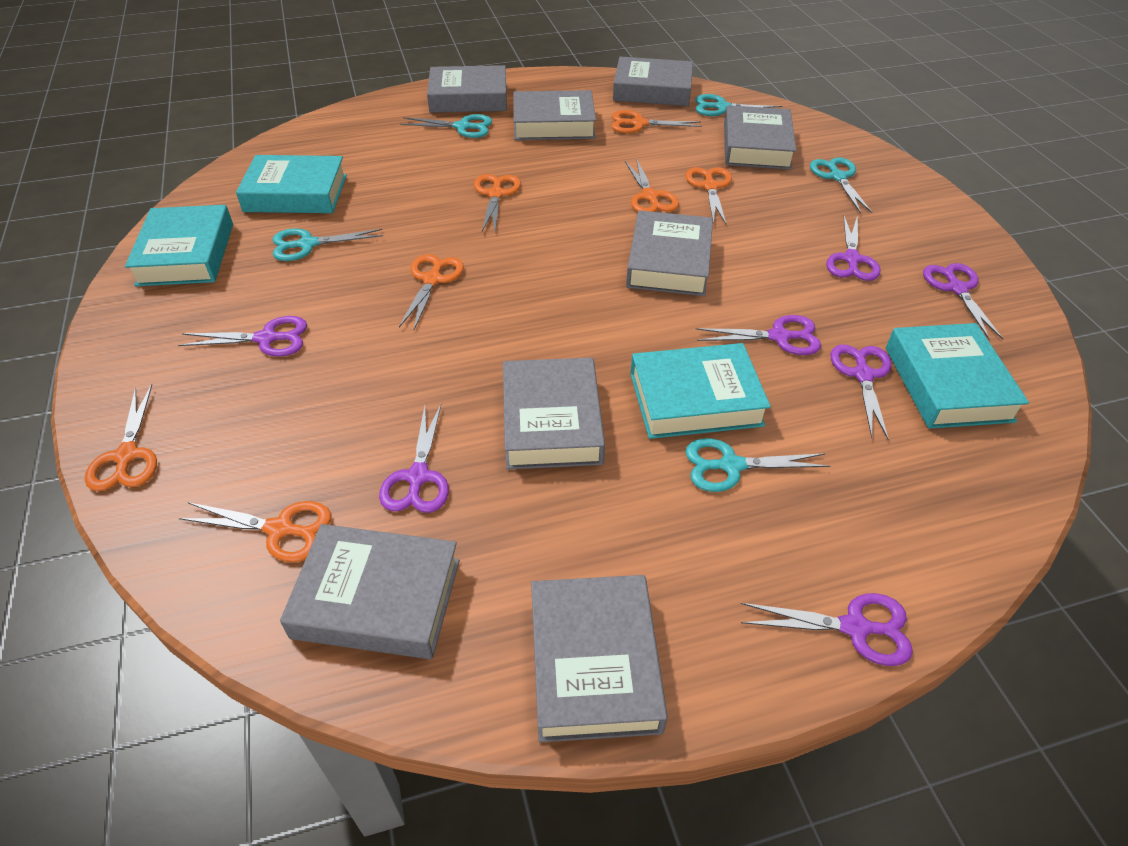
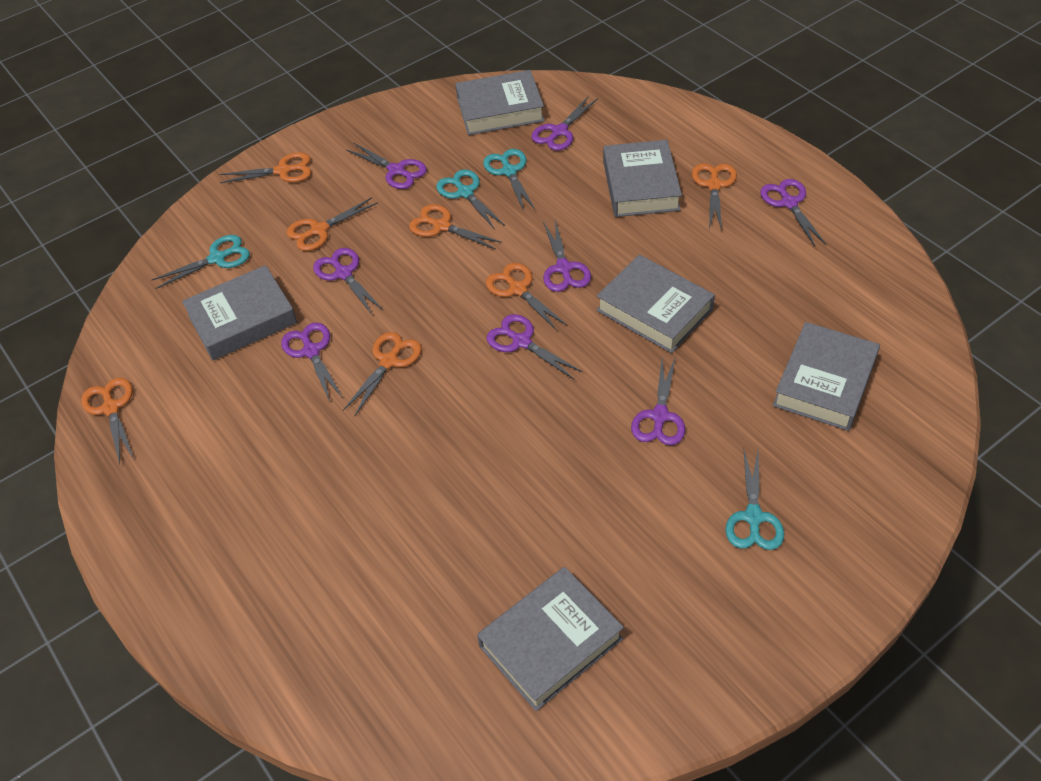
grey book: [280,524,460,659] [427,65,507,113] [503,357,605,469] [513,90,596,140] [531,575,668,742] [613,57,693,106] [626,210,713,296] [724,105,796,170] = 8 -> [182,265,297,360] [456,70,545,135] [477,567,624,711] [597,255,715,353] [603,140,682,217] [773,322,880,431] = 6
purple scissors: [178,316,307,357] [379,404,449,513] [696,315,821,355] [741,593,913,666] [826,216,881,281] [831,344,891,441] [923,263,1003,340] = 7 -> [281,322,343,402] [313,248,384,314] [347,143,427,189] [486,314,583,380] [531,96,598,151] [543,220,591,292] [631,356,685,446] [760,179,827,246] = 8
turquoise book: [125,205,233,286] [236,155,347,213] [630,343,771,439] [886,323,1029,429] = 4 -> none = 0
turquoise scissors: [273,228,383,261] [401,114,492,138] [685,438,830,492] [695,94,783,116] [810,157,872,213] = 5 -> [151,235,250,289] [436,169,505,230] [483,149,535,211] [725,448,784,550] = 4

